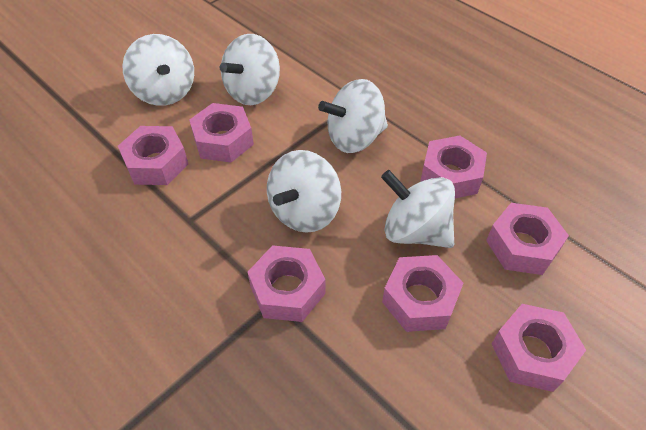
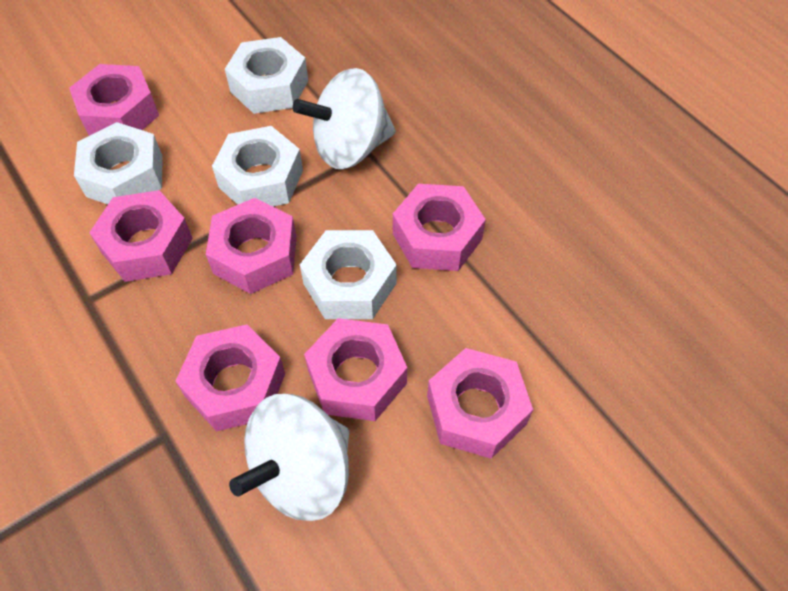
white nut: none = 0 -> [74,122,163,204] [212,126,303,206] [225,37,308,114] [300,230,397,319] = 4
white spinning top: [122,34,194,106] [220,34,280,105] [267,150,341,233] [318,79,388,153] [381,170,455,248] = 5 -> [229,394,349,521] [293,68,396,169] = 2

